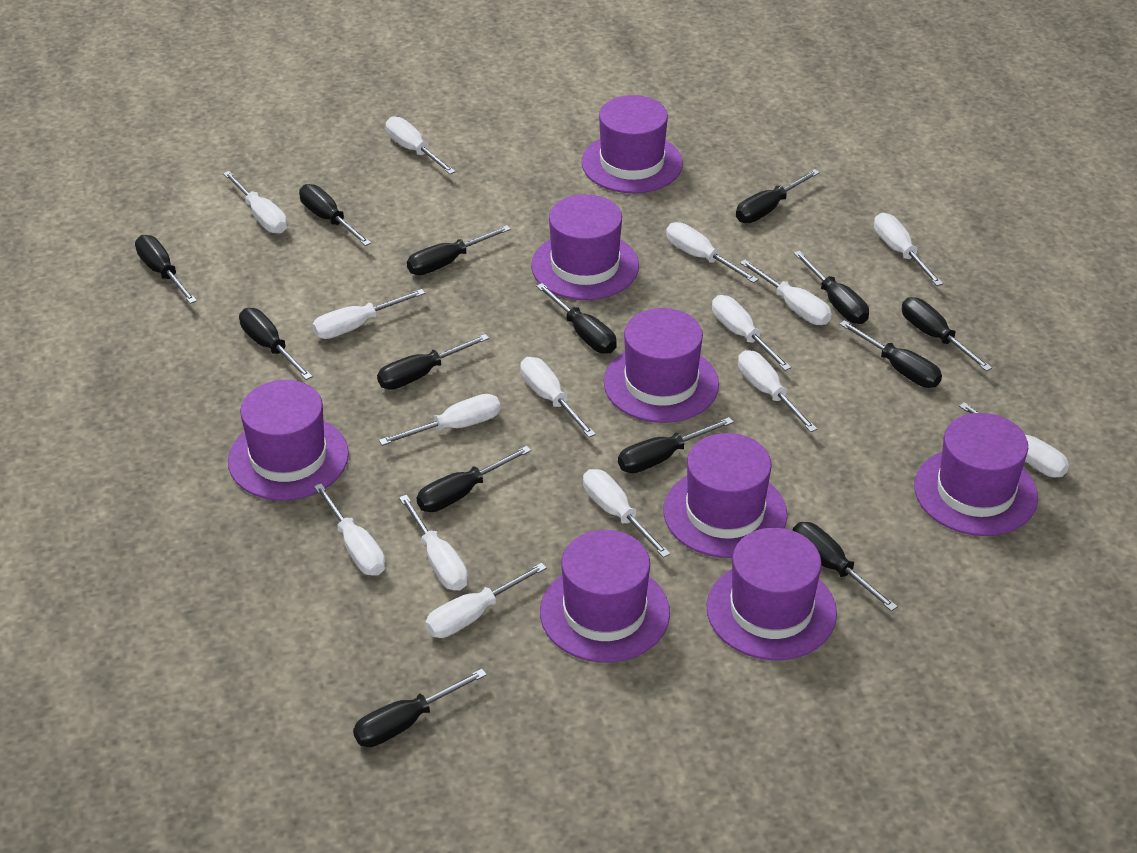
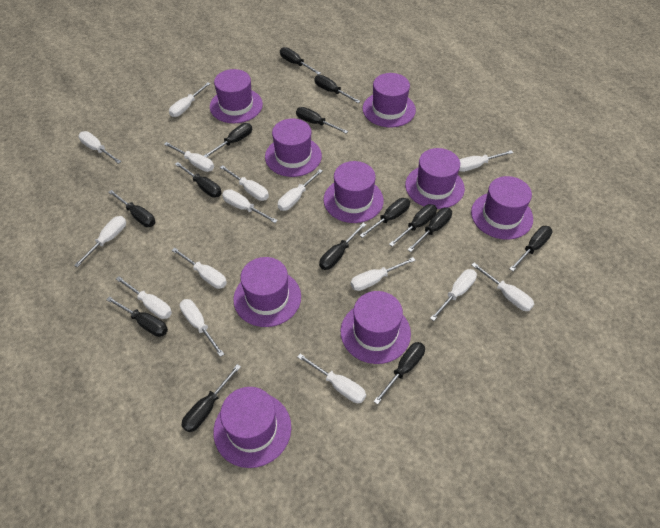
purple hat: [228,380,349,500] [531,194,639,300] [540,530,670,663] [582,95,683,193] [604,308,719,423] [664,433,787,558] [706,528,837,660] [914,413,1038,536] = 8 -> [210,69,263,123] [213,387,291,468] [233,257,301,327] [265,119,322,177] [323,161,384,223] [341,291,411,364] [363,73,416,127] [405,148,465,209] [471,176,533,240] = 9

